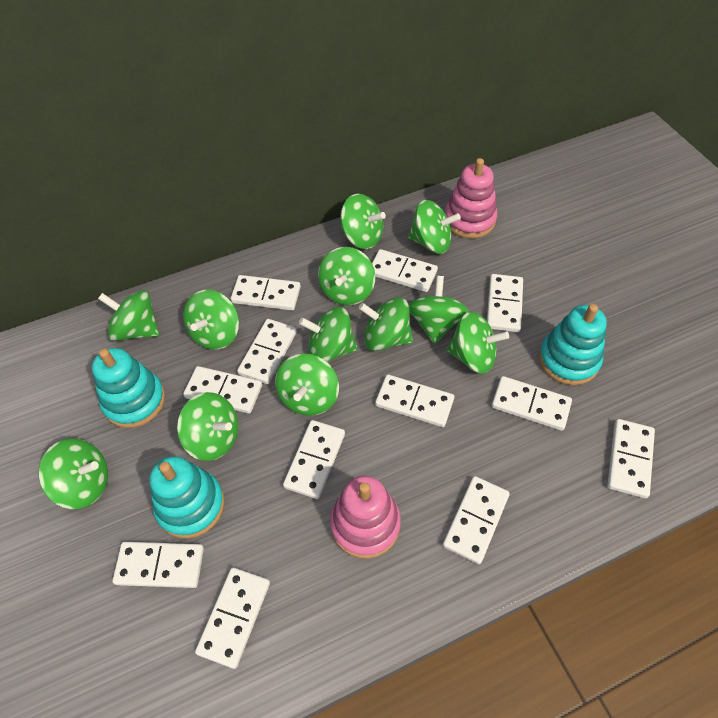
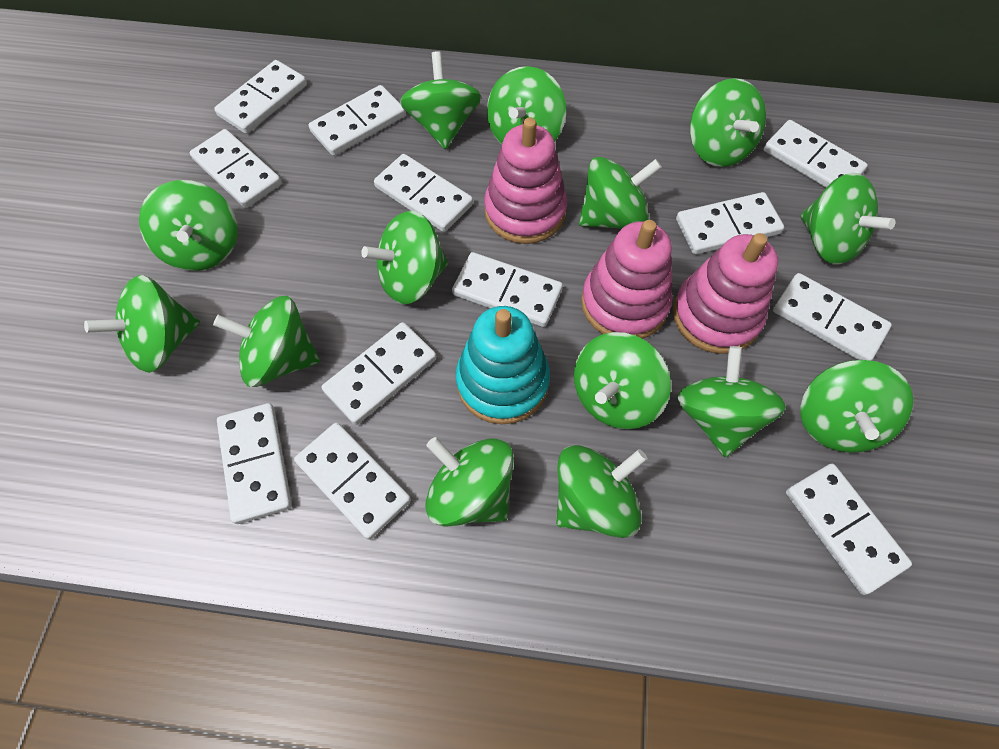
green spinning top: [39,438,108,509] [98,290,159,341] [177,392,238,461] [183,290,239,350] [275,354,339,416] [299,307,358,362] [318,247,375,305] [340,194,386,249] [359,297,413,351] [408,200,461,254] [408,276,468,344] [446,312,509,374] = 12 -> [84,275,200,373] [139,180,238,271] [213,296,320,387] [361,211,448,304] [400,51,481,149] [426,437,514,527] [487,66,566,145] [556,445,647,538] [574,332,671,429] [579,157,662,229] [677,346,786,457] [690,78,766,167] [800,173,895,264] [801,360,913,453] = 14
pink stacking toy: [330,476,401,559] [445,158,497,238] = 2 -> [484,117,567,244] [581,220,673,339] [673,233,778,354] = 3
turquoise stacking toy: [92,348,165,428] [149,456,225,539] [539,304,607,385] = 3 -> [456,306,550,424] = 1

